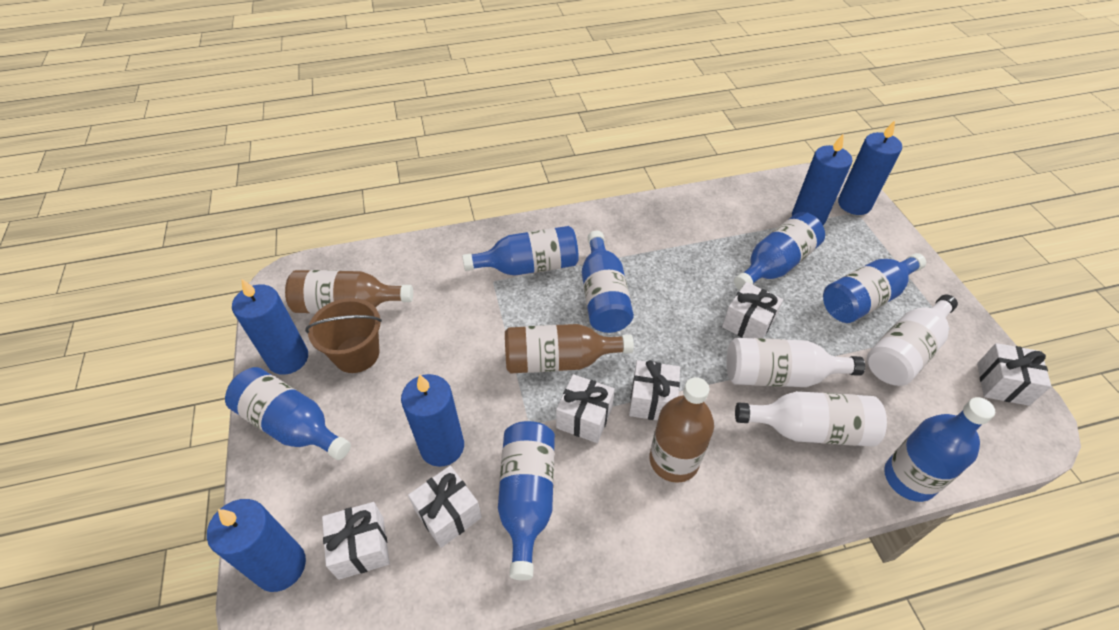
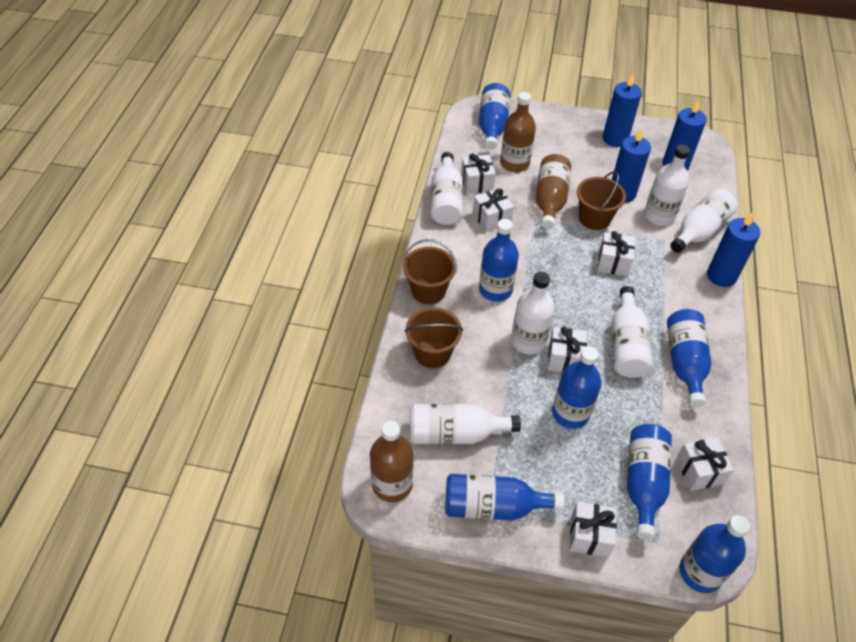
blue candle: [207,499,306,592] [232,278,308,375] [401,374,464,467] [792,134,852,225] [838,120,902,215] = 5 -> [603,73,642,147] [612,128,651,203] [663,100,707,170] [707,212,760,287] = 4
brown bucket: [305,298,382,373] = 1 -> [403,239,457,304] [405,307,463,368] [577,171,626,230] = 3
white bottle: [726,338,865,387] [735,391,887,447] [867,295,958,386] = 3 -> [410,404,521,444] [431,152,463,225] [511,271,555,354] [611,286,653,378] [644,145,690,226] [670,188,738,253] = 6

